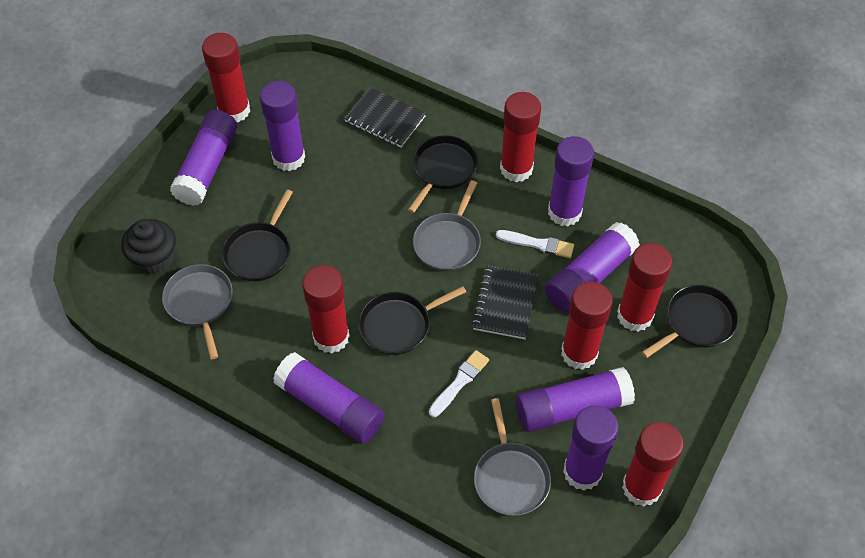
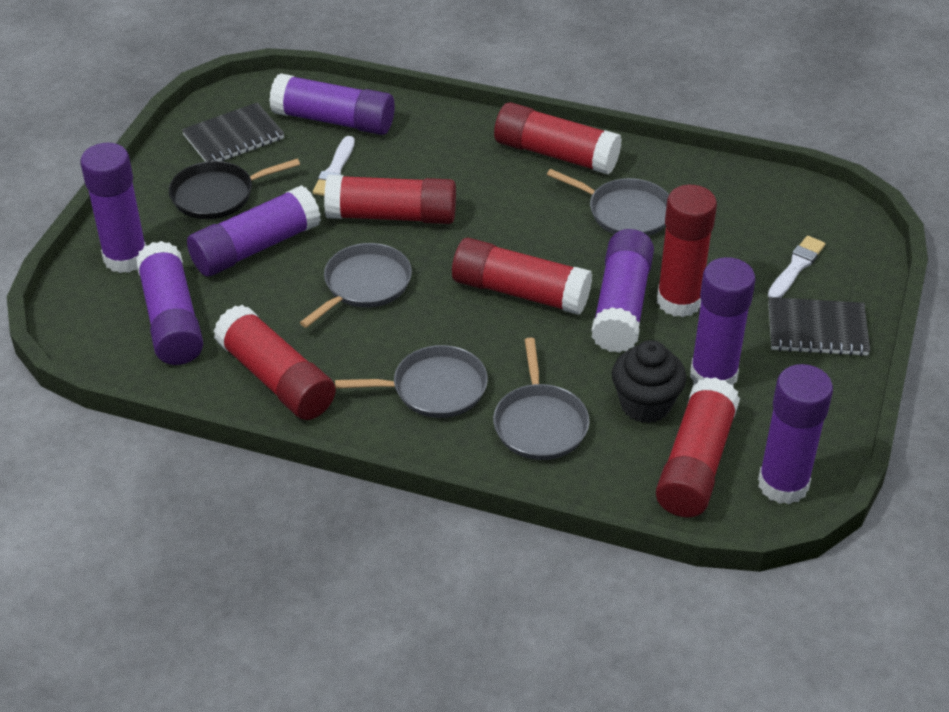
black pan: [222,190,293,281] [359,286,466,355] [408,135,478,213] [642,285,738,358] = 4 -> [169,158,300,219] = 1
grey pan: [162,264,233,359] [413,180,481,271] [474,398,551,516] = 3 -> [300,243,412,328] [335,345,488,418] [493,338,590,460] [547,169,669,236] = 4

